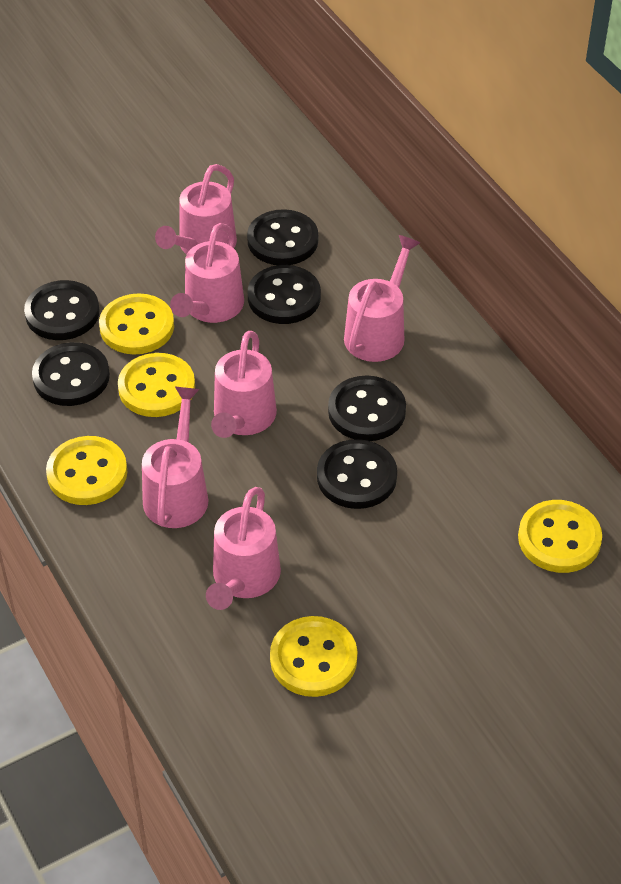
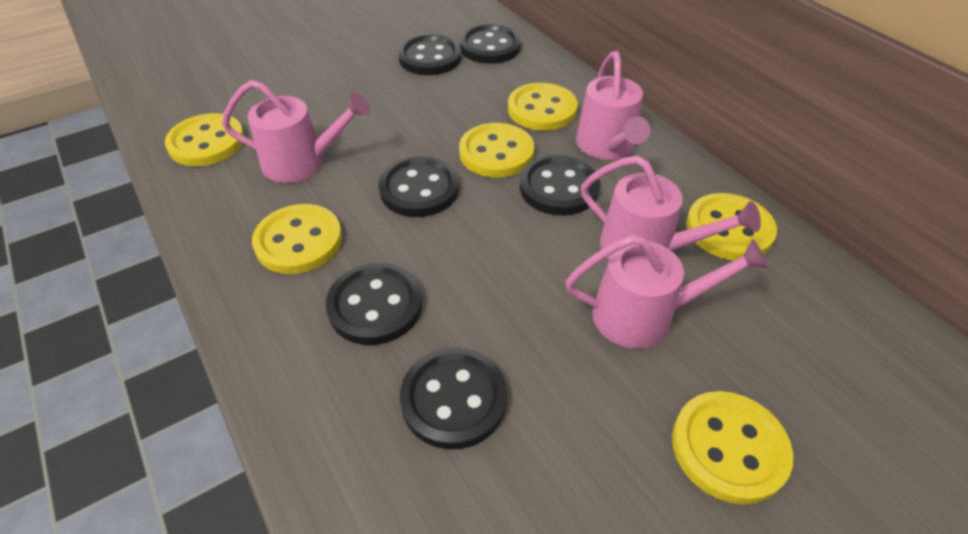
pink watering can: [142,387,208,528] [155,164,237,254] [170,223,244,323] [206,487,281,610] [211,331,277,438] [344,235,420,362] = 6 -> [222,80,370,183] [566,235,769,349] [576,51,650,160] [581,155,761,259] = 4
yellow button: [46,436,128,505] [99,294,174,354] [118,353,195,417] [270,616,357,697] [518,500,602,573] = 5 -> [165,113,245,166] [252,204,342,274] [459,123,534,178] [508,83,578,131] [672,391,793,505] [686,193,777,261] = 6

